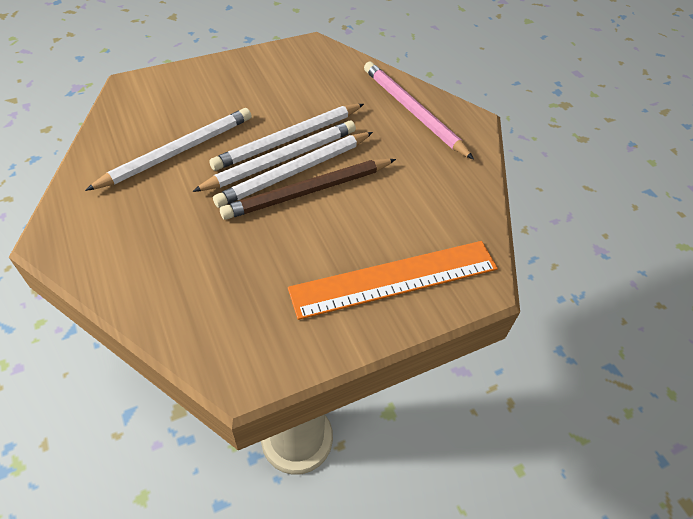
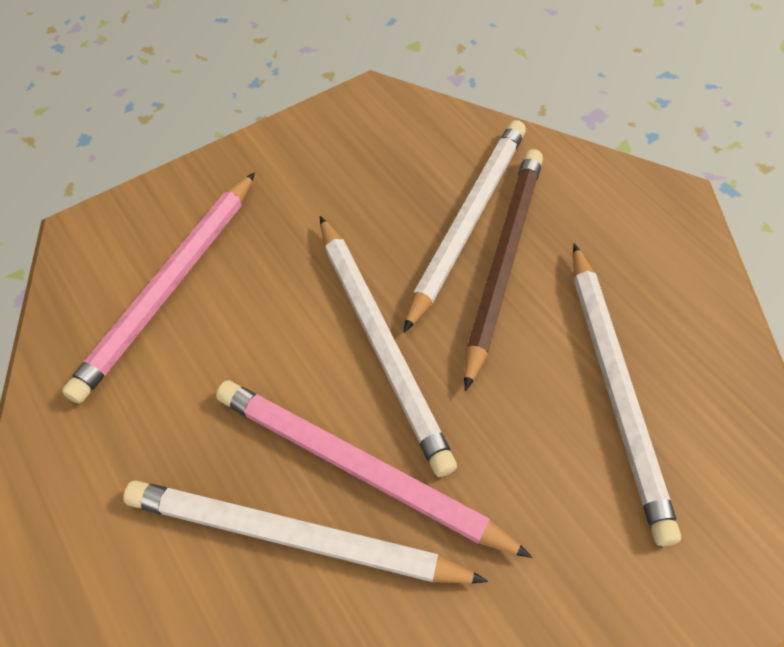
orange ruler: [288,241,498,320] = 1 -> none = 0
pink pencil: [364,62,474,160] = 1 -> [62,172,255,403] [216,380,532,558] = 2

